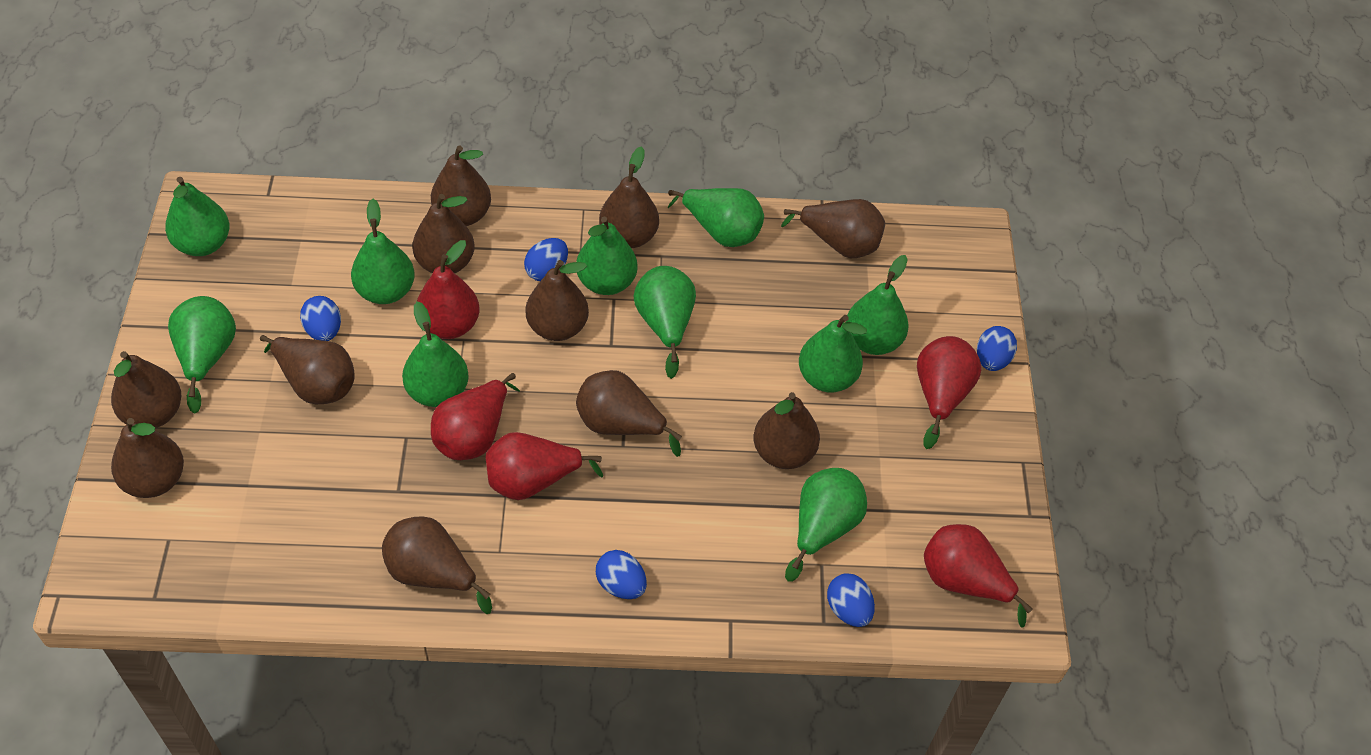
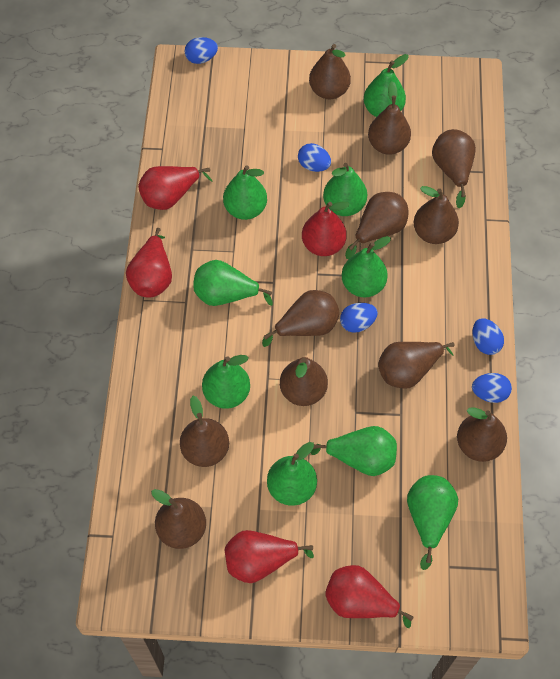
green pear: [165,177,229,256] [168,296,236,414] [351,199,415,304] [402,302,469,407] [576,217,638,295] [633,266,696,379] [668,188,764,247] [785,468,867,582] [799,315,867,392] [846,255,909,355] = 10 -> [193,260,273,306] [202,355,250,409] [223,165,267,220] [267,442,317,506] [311,426,397,476] [323,163,367,216] [342,236,391,297] [364,54,409,117] [407,475,458,570] = 9

